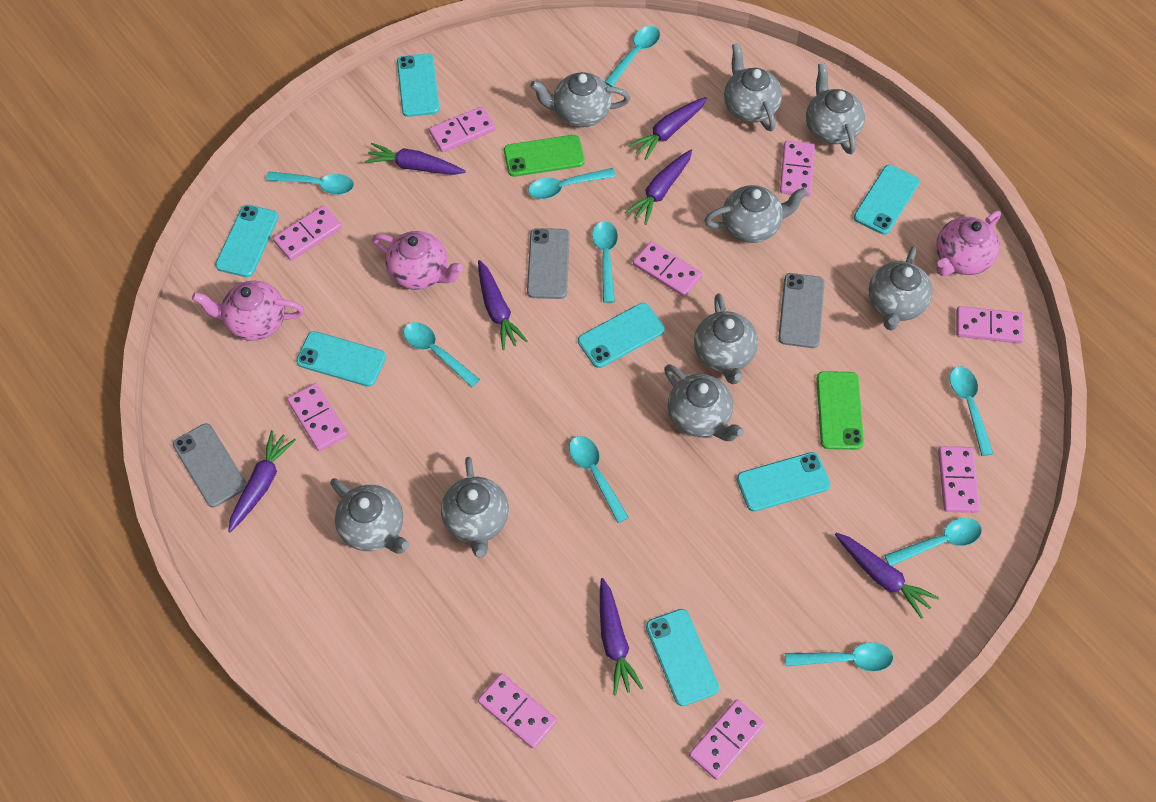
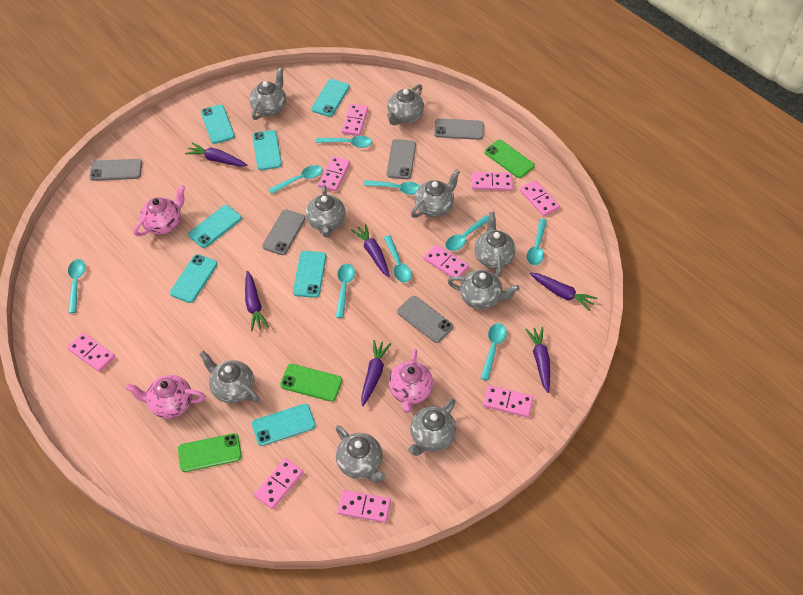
green phone: [504,135,584,177] [816,371,864,450] = 2 -> [178,433,242,472] [280,364,342,402] [484,140,535,178] = 3
grey phone: [173,423,247,507] [527,228,570,299] [778,273,825,348] = 3 -> [89,159,142,181] [262,209,306,255] [387,139,416,179] [397,296,453,343] [434,118,484,140] = 5
purple carrot: [228,430,296,532] [365,143,466,175] [478,260,528,350] [600,578,643,696] [625,150,692,225] [628,97,707,160] [835,533,939,619] = 7 -> [185,143,247,167] [245,271,269,331] [351,224,390,277] [361,340,391,406] [525,327,550,393] [530,273,597,311] = 6

